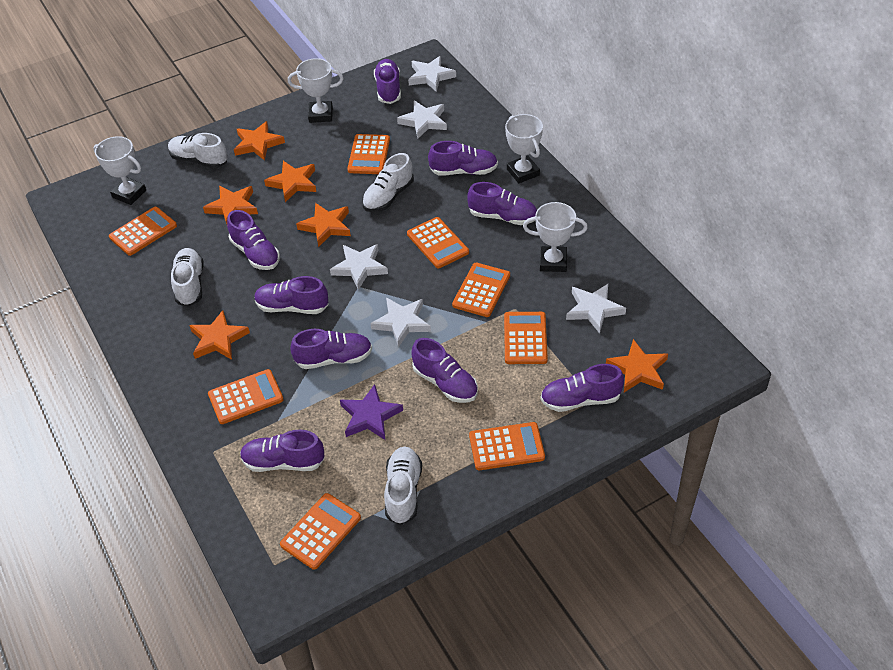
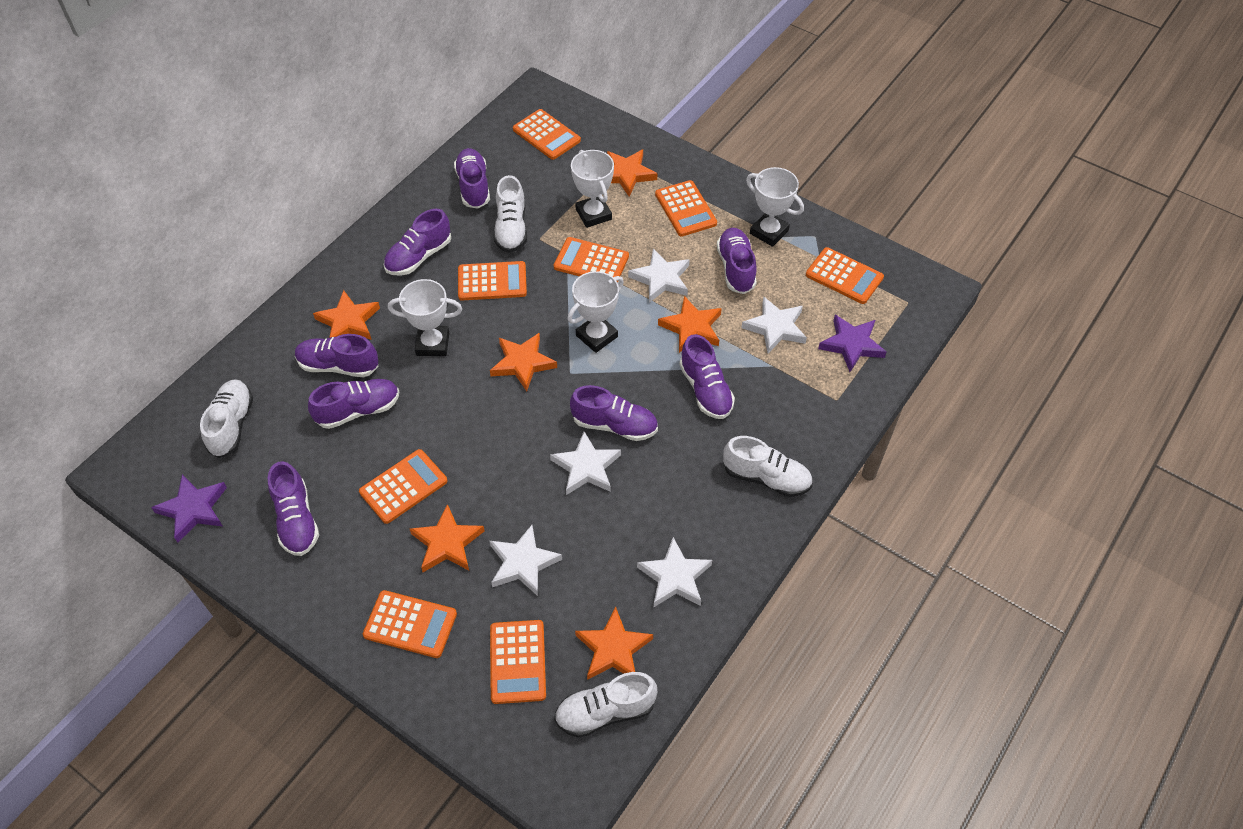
purple shoe: [227,210,280,270] [240,430,325,472] [254,276,329,314] [290,329,372,369] [374,59,401,104] [411,338,478,403] [428,141,498,176] [467,182,537,225] [540,364,624,412] = 9 -> [268,461,319,556] [295,334,379,377] [308,379,399,429] [384,209,451,276] [454,148,490,209] [570,385,658,441] [679,334,735,419] [717,228,757,294] = 8
purple star: [340,384,403,440] = 1 -> [151,474,227,542] [818,315,886,372] = 2

